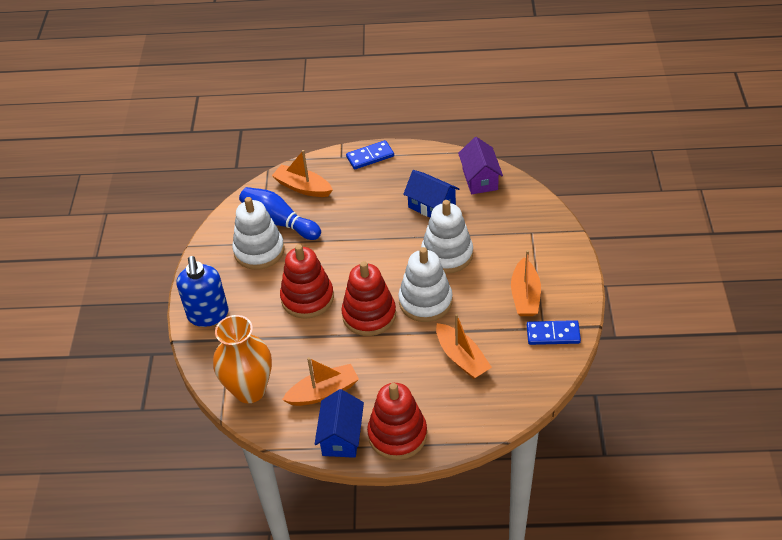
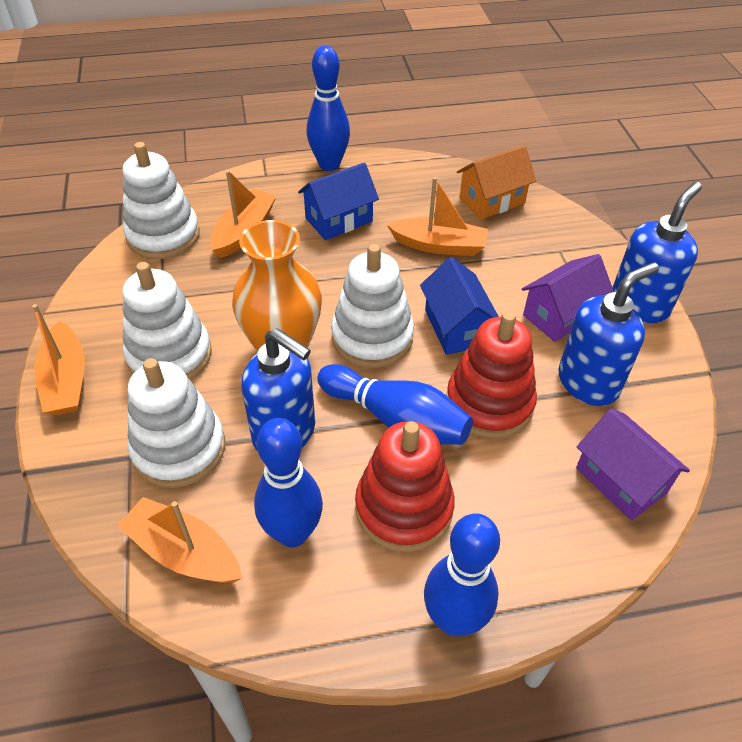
blue bowling pin: [239,187,321,240] = 1 -> [254,418,323,547] [307,45,350,171] [317,364,473,445] [424,513,500,636] = 4
blue domino: [346,140,394,170] [527,320,581,345] = 2 -> none = 0
blue soap dispenser: [177,256,229,327] = 1 -> [241,328,315,450] [559,262,659,406] [612,182,702,323] = 3
orange house: none = 0 -> [457,145,536,219] = 1
purple house: [458,137,503,194] = 1 -> [522,254,614,342] [576,408,690,521] = 2
red stacking toy: [280,244,334,319] [341,261,396,336] [367,383,427,460] = 3 -> [355,421,455,552] [446,311,537,439] = 2
white stacking toy: [232,197,285,270] [398,247,452,322] [421,200,473,274] = 3 -> [122,262,212,380] [123,142,200,259] [128,358,225,488] [331,244,414,368] = 4

